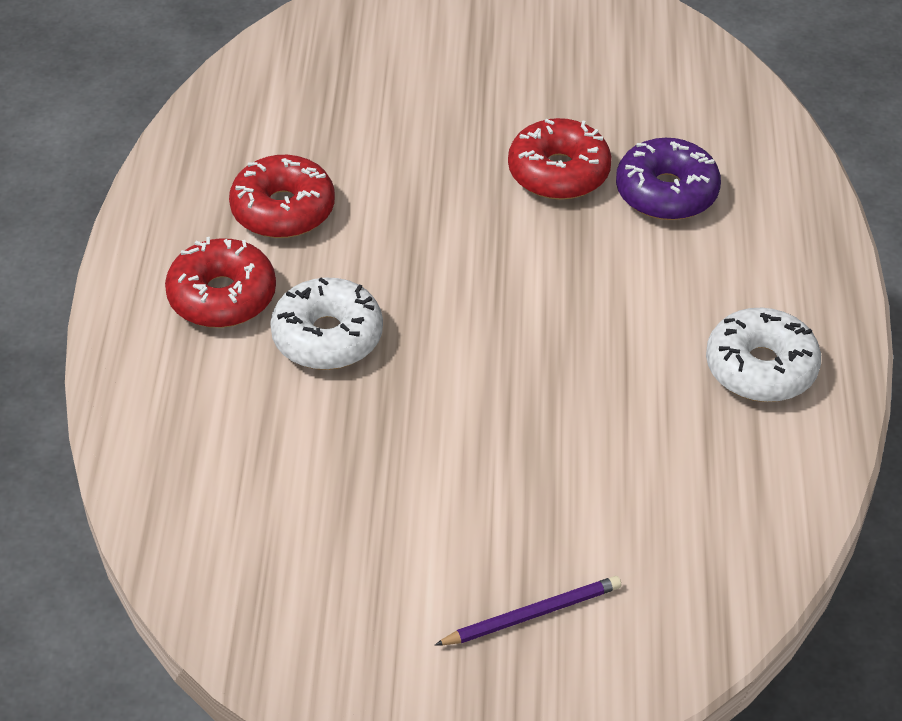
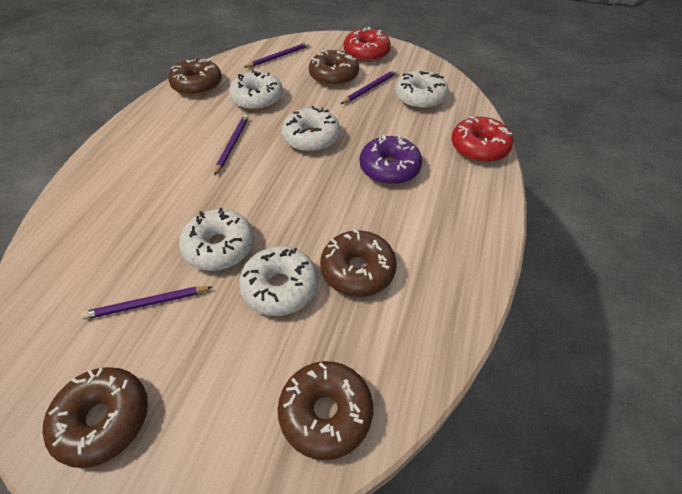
brown donut: none = 0 -> [43,367,148,468] [168,58,222,96] [278,361,373,460] [309,50,359,86] [320,229,397,297] = 5
purple pencil: [435,576,621,645] = 1 -> [81,286,212,319] [214,114,249,176] [244,42,309,68] [341,69,397,104] = 4
red donut: [165,237,276,328] [229,155,335,238] [508,118,612,200] = 3 -> [344,27,391,62] [452,116,513,163] = 2
white donut: [270,278,383,370] [706,308,821,402] = 2 -> [179,208,254,271] [229,70,283,111] [239,246,318,316] [282,106,340,152] [395,70,449,110] = 5

